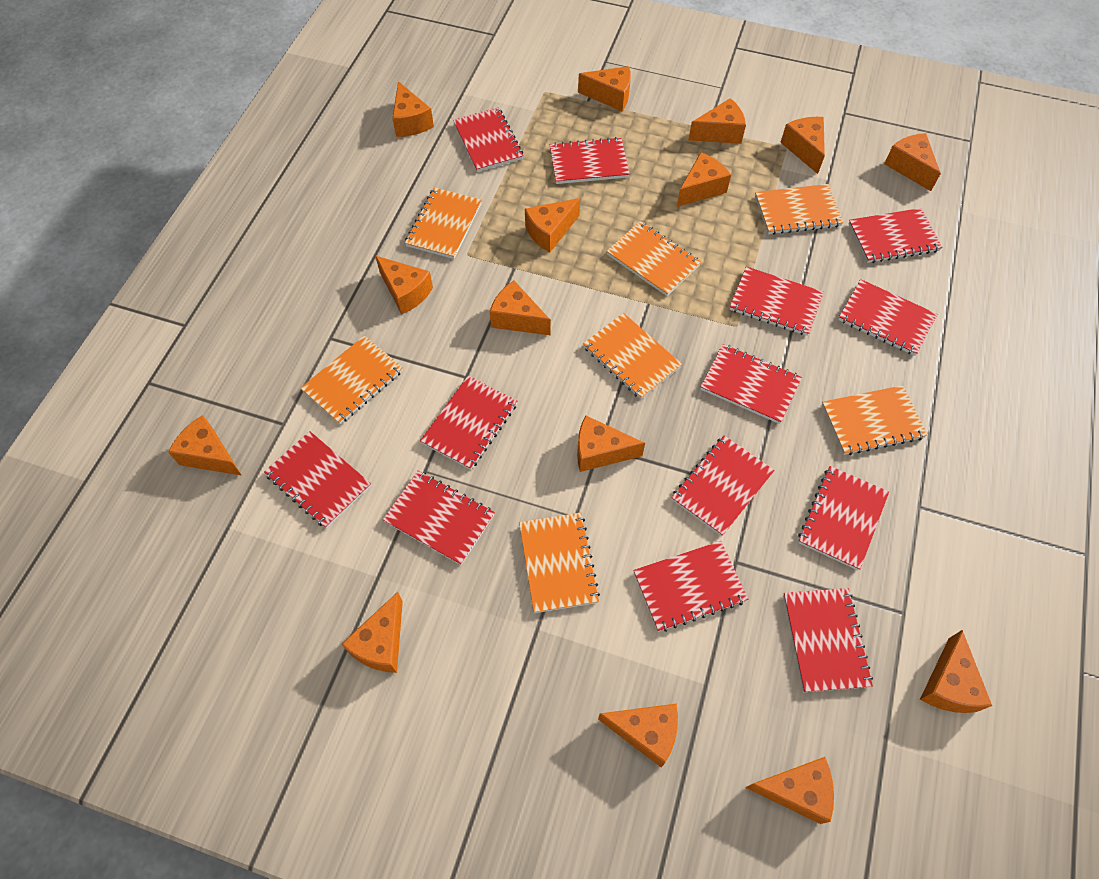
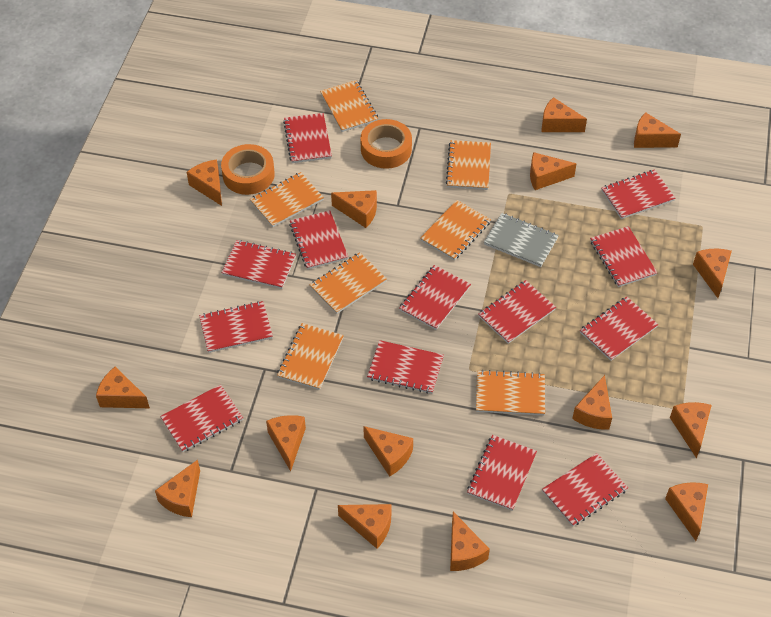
grey notebook: none = 0 -> [484,213,559,267] = 1
orange tape: none = 0 -> [221,144,275,195] [360,119,412,169] = 2

